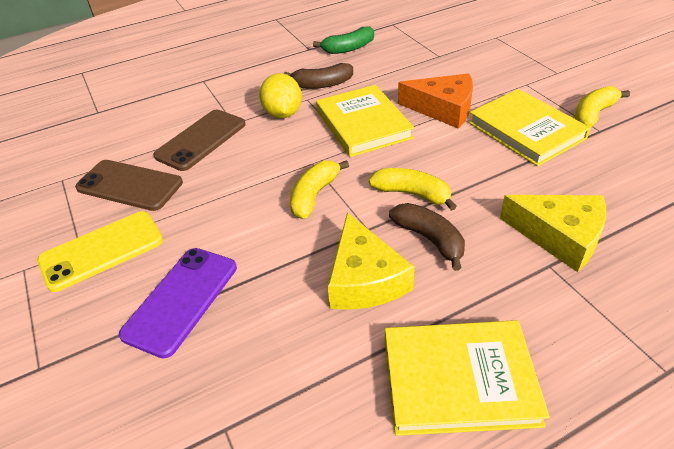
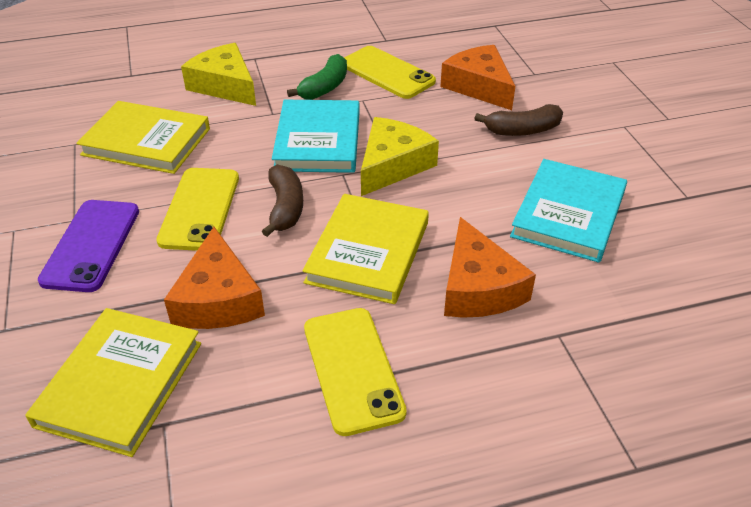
brown phone: [75,160,183,211] [153,110,245,171] = 2 -> none = 0
orange cheese: [398,73,473,128] = 1 -> [164,227,265,329] [440,45,515,110] [444,217,536,318] = 3
turquoise book: none = 0 -> [272,100,360,173] [510,159,627,263] = 2
yellow banana: [290,160,349,219] [369,168,457,211] [574,86,630,128] = 3 -> none = 0
yellow lemon: [259,73,302,118] = 1 -> none = 0
yellow phone: [37,211,163,292] = 1 -> [156,168,239,251] [304,308,407,436] [344,46,436,99] = 3

